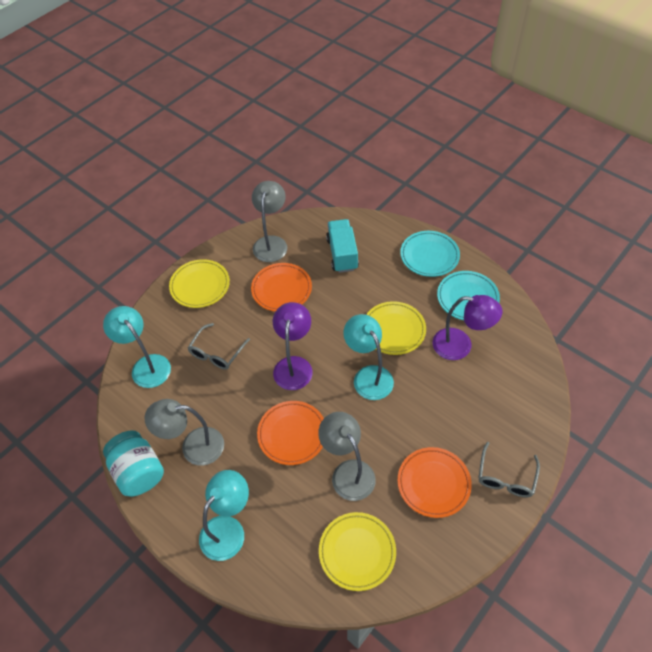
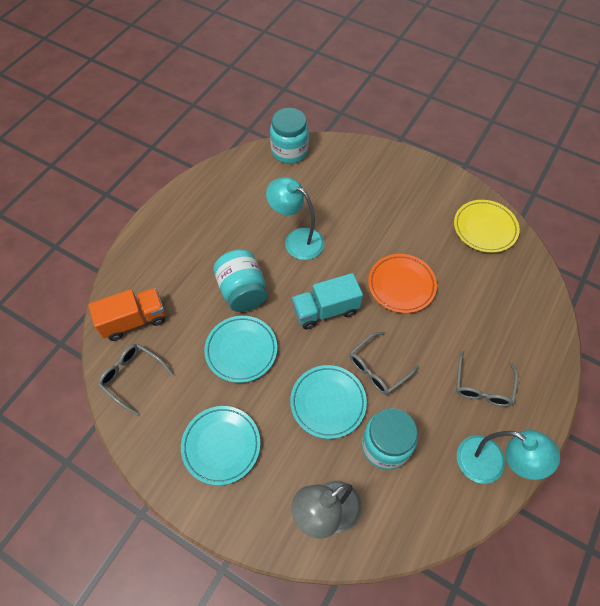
grey glasses: [188,323,250,370] [478,442,540,497] = 2 -> [98,344,174,416] [349,332,419,395] [456,351,518,407] = 3
grey lamp: [145,399,224,466] [252,181,287,262] [318,412,376,501] = 3 -> [291,480,362,539] = 1
orange plate: [251,263,312,312] [257,401,324,465] [397,447,472,518] = 3 -> [368,254,437,313] = 1
orange truck: none = 0 -> [88,288,165,341] = 1
purple lamp: [273,302,313,390] [433,295,502,360] = 2 -> none = 0
turquoise jar: [103,430,164,497] = 1 -> [213,249,267,312] [270,108,309,164] [362,408,417,470] = 3
turquoise lamp: [103,306,171,388] [199,470,249,561] [343,314,394,400] = 3 -> [266,177,324,260] [457,430,560,484] = 2
turquoise plate: [400,231,460,277] [437,271,500,320] = 2 -> [181,406,260,485] [204,316,277,383] [290,365,367,439] = 3
yellow plate: [169,259,230,308] [319,512,396,591] [366,301,426,355] = 3 -> [454,200,520,253] = 1

